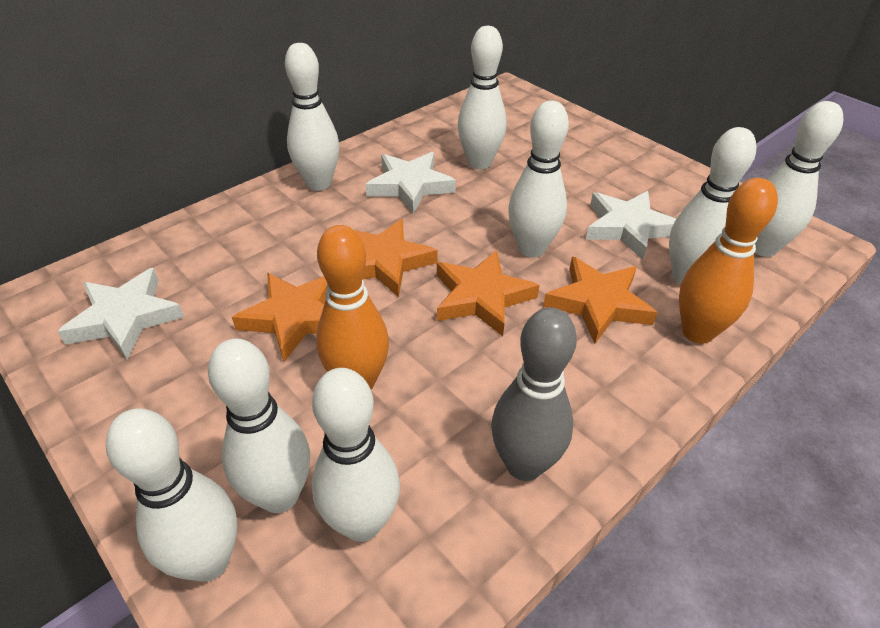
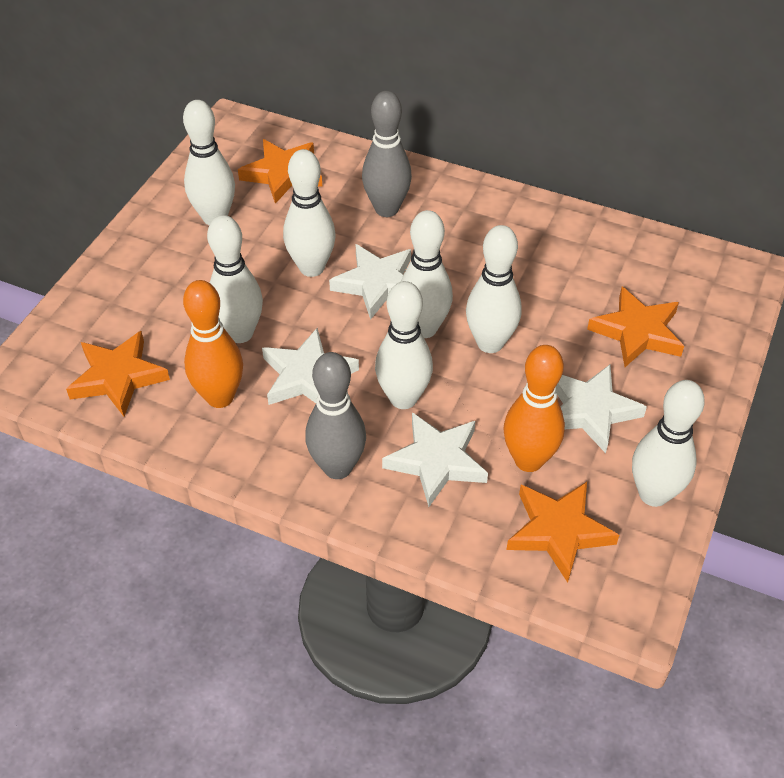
grey bowling pin: [491,307,577,481] = 1 -> [305,352,366,479] [362,91,412,217] = 2
white bowling pin: [106,408,237,582] [208,338,310,513] [285,43,339,191] [312,368,400,542] [457,26,507,169] [508,101,569,258] [669,127,756,285] [755,101,843,257] = 8 -> [183,100,235,225] [207,215,263,343] [283,149,336,277] [375,281,433,409] [401,210,453,338] [466,225,522,353] [632,380,705,507] = 7
white star: [58,268,184,359] [365,152,456,214] [586,191,676,260] = 3 -> [262,328,359,405] [329,244,411,320] [382,412,488,507] [556,365,647,453] = 4

